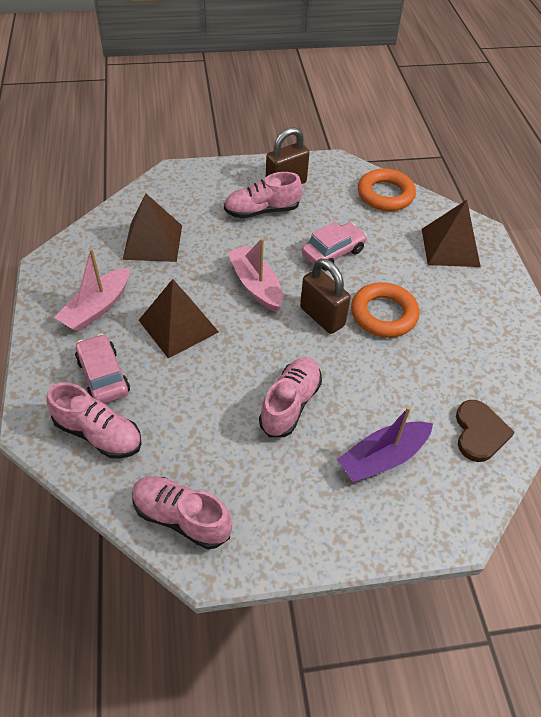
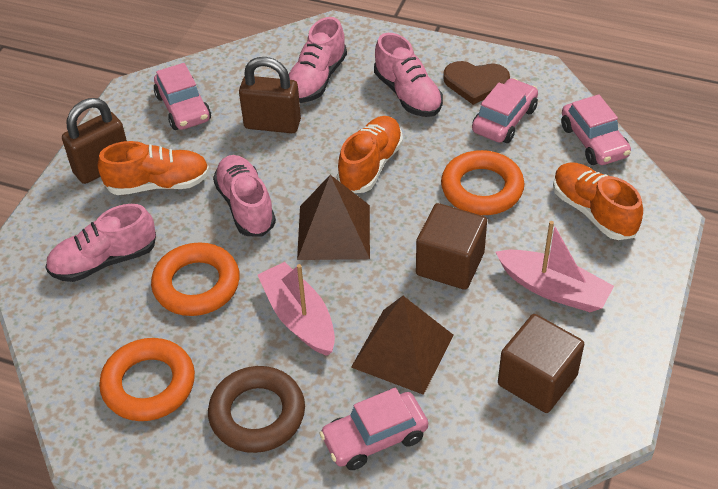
brown cube: none = 0 -> [416,203,487,290] [498,314,584,413] = 2
brown pyramid: [123,194,182,262] [139,279,219,358] [422,200,481,267] = 3 -> [297,175,370,260] [351,296,454,395] = 2
brown ring: none = 0 -> [208,366,305,453] = 1
orange ring: [351,282,419,338] [358,169,416,211] = 2 -> [99,338,195,421] [151,242,240,316] [441,150,524,215] = 3
orange shoe: none = 0 -> [98,141,210,195] [337,116,403,193] [553,163,643,240] = 3
pink car: [75,334,130,404] [302,222,367,271] = 2 -> [154,63,211,130] [319,388,428,470] [472,78,538,143] [561,94,631,165] = 4
purple boat: [337,406,433,482] = 1 -> none = 0

